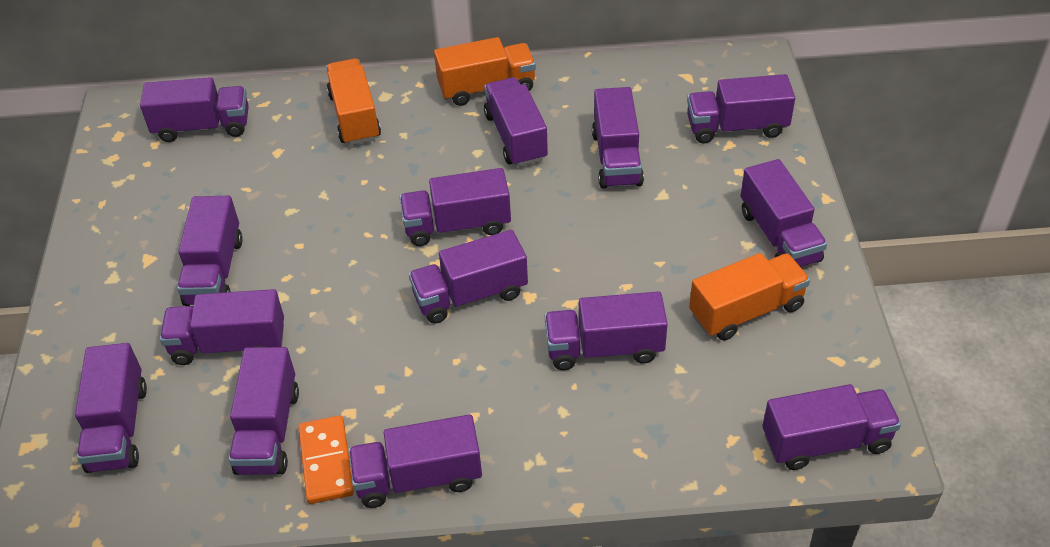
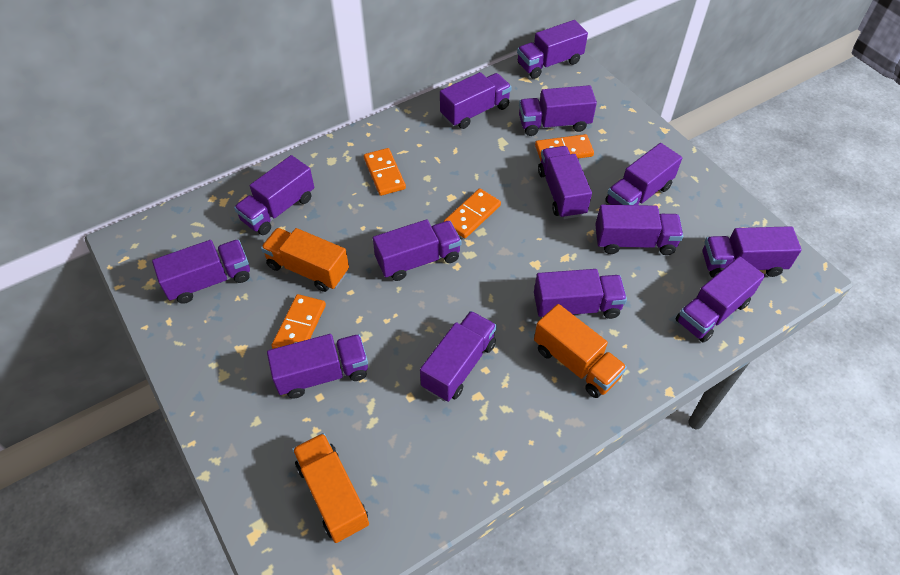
orange domino: [298,416,354,504] = 1 -> [271,294,326,349] [364,148,406,196] [444,188,501,238] [535,134,594,161] = 4

